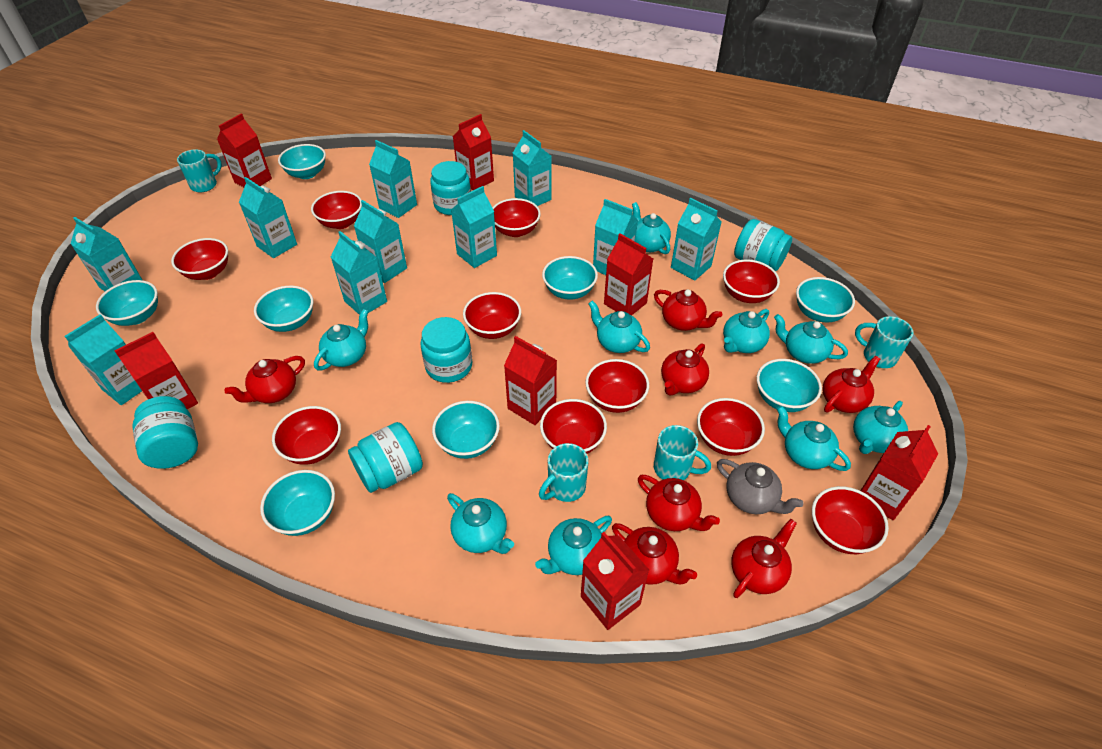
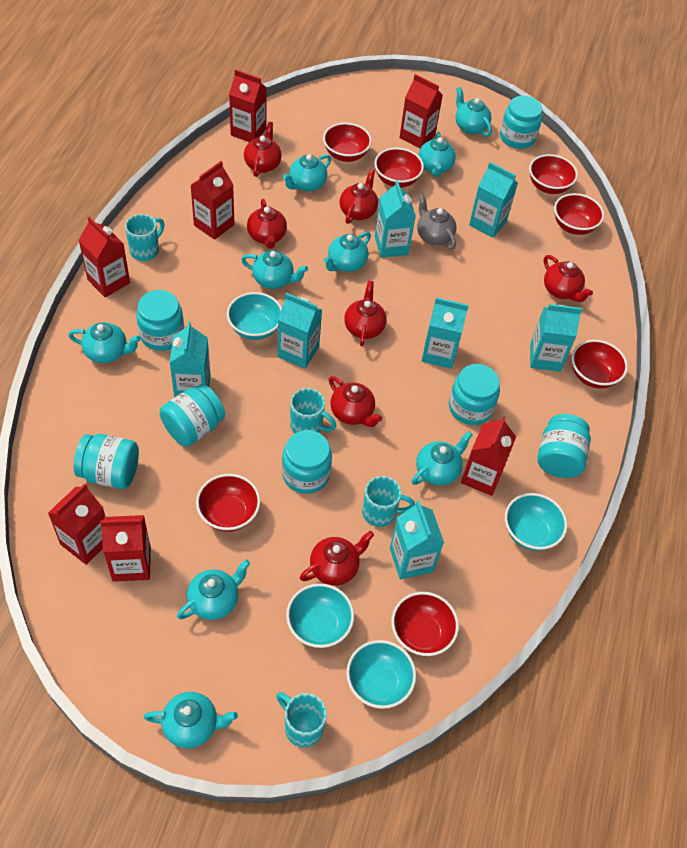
red bowl: [171,238,228,280] [272,406,341,465] [311,191,362,229] [463,292,521,339] [492,198,541,237] [540,399,607,454] [585,359,649,413] [697,398,765,456] [723,260,780,303] [812,486,889,554] = 10 -> [196,474,260,532] [323,123,372,162] [374,148,424,188] [391,592,459,656] [529,154,578,194] [554,193,604,235] [572,340,628,389] = 7
turquoise bowl: [96,280,158,326] [254,286,313,332] [260,470,335,536] [278,144,326,179] [432,401,500,459] [542,256,598,300] [757,359,822,412] [796,277,855,322] = 8 -> [227,292,282,340] [286,583,354,648] [346,640,416,709] [505,493,567,551] = 4
turquoise carton: [65,314,142,405] [71,217,142,291] [239,177,297,258] [331,231,387,315] [354,200,407,283] [369,140,417,218] [451,186,497,268] [513,130,552,206] [593,199,638,275] [671,198,721,281] = 10 -> [170,321,210,397] [277,293,322,369] [375,180,416,258] [390,501,444,580] [422,297,469,369] [469,162,518,238] [530,304,582,372] = 7
turquoise jar: [132,396,198,469] [348,422,423,493] [420,317,472,383] [430,161,471,215] [734,219,792,271] = 5 -> [74,434,139,489] [136,290,184,351] [160,384,225,447] [282,430,332,494] [449,364,500,425] [500,96,543,149] [537,414,591,478] = 7

